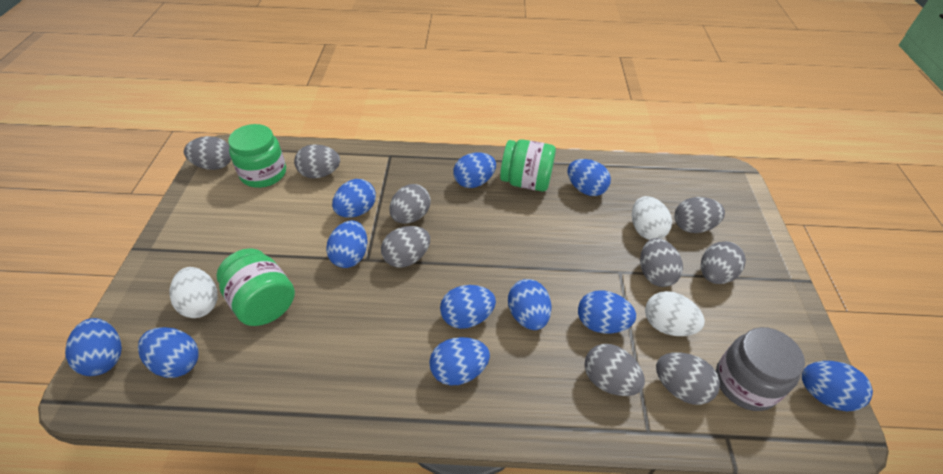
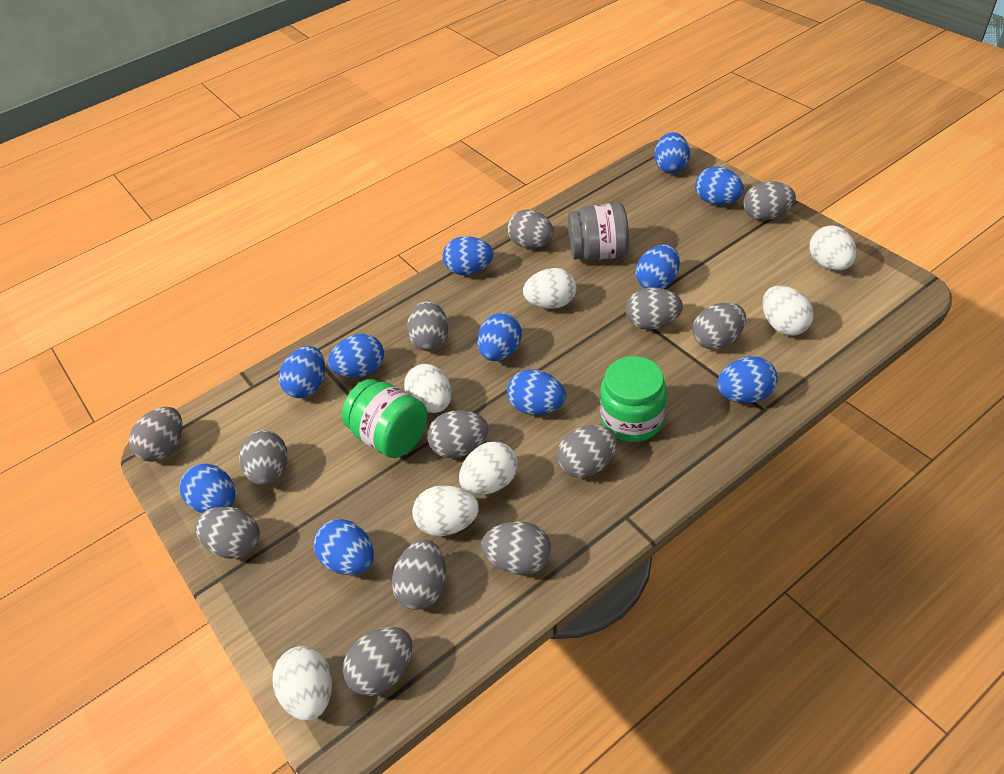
green jar: [217,248,295,326] [228,124,286,188] [500,139,556,192] = 3 -> [342,379,427,458] [600,356,667,442] = 2
grey egg: [184,136,231,170] [294,144,340,178] [381,226,430,268] [389,184,431,224] [584,344,645,396] [640,238,683,287] [656,352,720,405] [674,197,725,233] [701,241,746,284] = 9 -> [129,407,182,462] [195,507,260,559] [239,430,287,486] [343,627,412,696] [392,540,446,610] [407,301,448,351] [427,410,489,458] [481,521,551,575] [507,210,554,248] [557,425,618,478] [626,287,683,330] [692,303,746,350] [743,181,796,221] = 13
white egg: [170,267,217,318] [632,196,672,240] [645,291,705,336] = 3 -> [273,646,332,721] [404,364,452,413] [412,485,479,536] [459,442,518,495] [523,268,577,309] [763,286,814,336] [809,226,857,270] = 7

